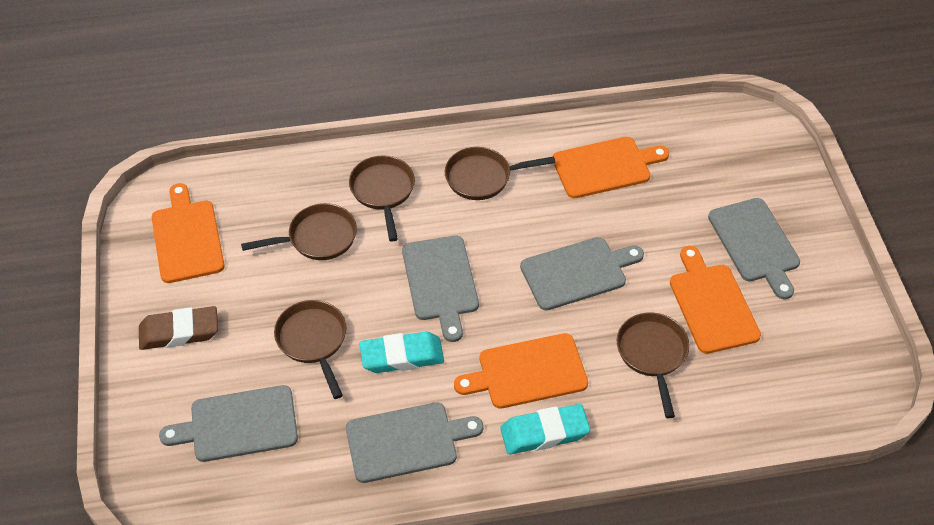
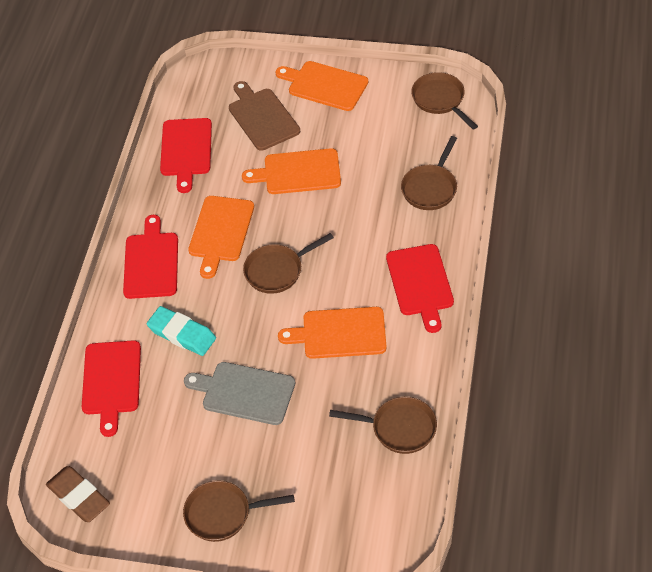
brown cutting board: none = 0 -> [229,81,300,151] = 1
grey cutting board: [159,385,298,462] [346,402,483,483] [402,236,479,342] [520,237,644,310] [708,198,800,299] = 5 -> [184,362,295,425] = 1
red cutting board: none = 0 -> [82,340,141,437] [123,215,178,299] [160,118,212,193] [386,244,454,333] = 4
turquoise eraser: [359,332,444,373] [500,404,590,454] = 2 -> [147,306,216,356] = 1

